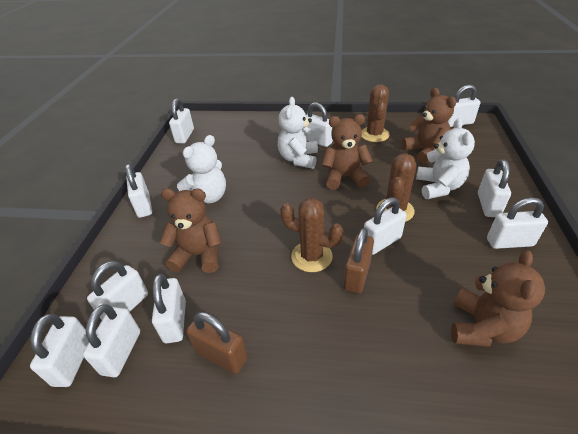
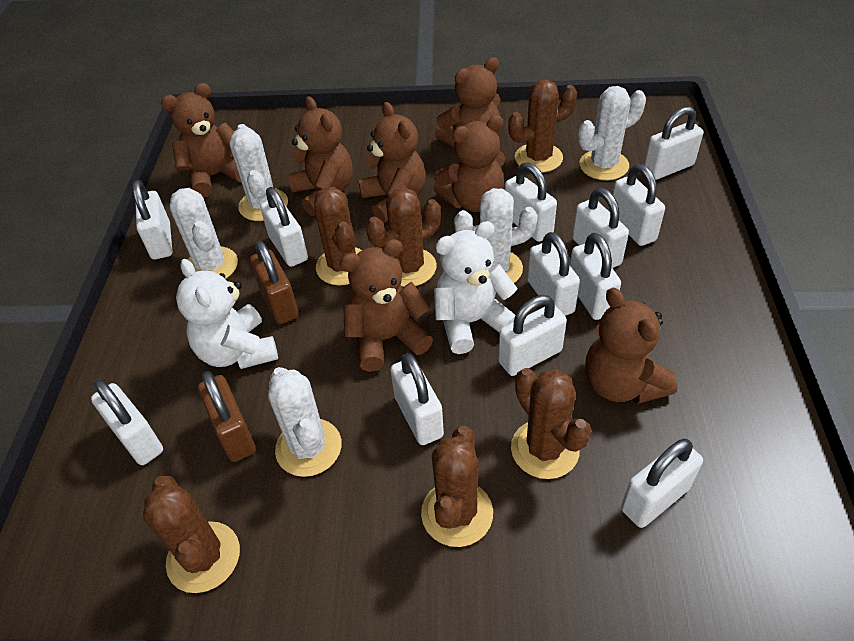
brown cactus: [280,198,343,272] [361,84,390,142] [376,153,416,222] = 3 -> [143,476,240,593] [314,187,362,286] [366,187,441,287] [421,426,493,547] [508,79,577,173] [511,368,591,479] = 6
brown teddy bear: [159,188,222,273] [322,114,373,190] [402,88,456,164] [451,250,545,347] = 4 -> [161,83,241,198] [287,96,352,216] [340,239,433,372] [358,102,425,223] [434,115,505,212] [435,57,501,148] [585,287,677,404] = 7
white cactus: none = 0 -> [170,188,238,279] [229,124,288,221] [268,367,342,477] [454,188,538,283] [578,86,646,180] = 5
white padlock: [30,314,89,387] [83,304,140,377] [87,261,148,320] [125,164,152,218] [152,274,186,344] [169,99,194,143] [306,102,333,147] [364,197,406,255] [447,85,480,127] [478,160,511,217] [487,197,548,249] = 11 -> [91,379,163,465] [133,180,172,260] [260,187,308,267] [391,353,444,445] [498,295,567,376] [505,162,557,242] [528,232,580,316] [570,233,621,320] [572,188,629,268] [613,164,665,246] [621,439,703,528] [644,106,703,180] = 12
white teddy bear: [177,135,226,204] [278,97,318,169] [416,119,475,199] = 3 -> [176,259,278,369] [434,221,518,354] = 2

